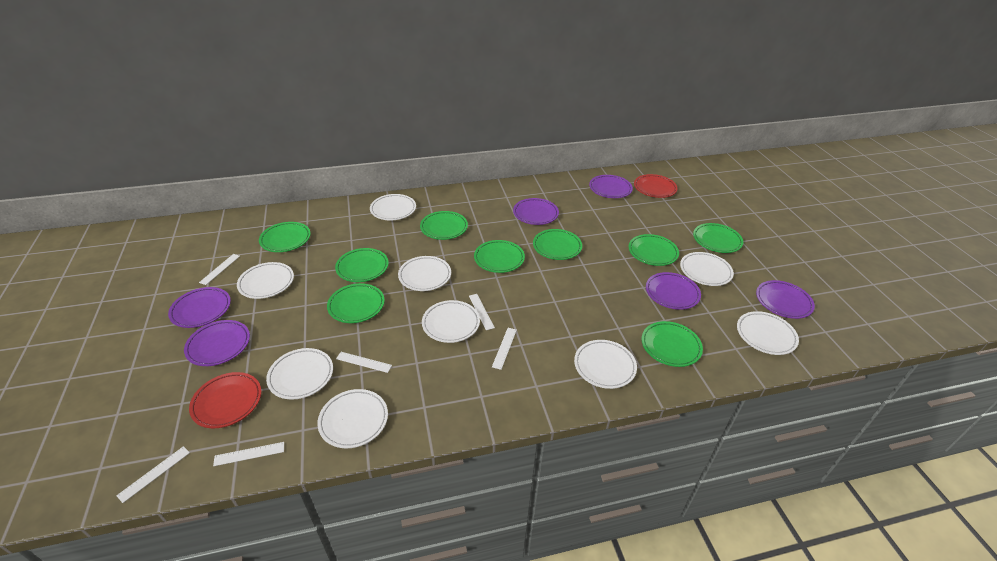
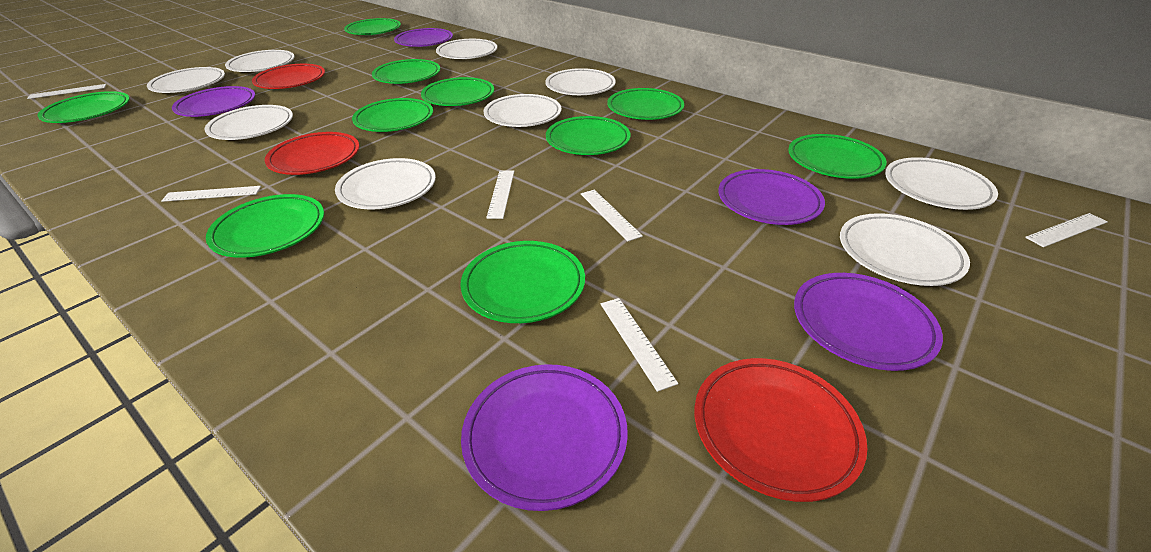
green plate: [259,222,311,252] [327,283,385,323] [335,248,389,282] [420,211,468,240] [474,240,525,273] [533,229,582,260] [629,234,679,266] [642,321,703,367] [693,223,743,253] = 9 -> [38,91,130,123] [206,194,324,258] [344,18,401,36] [352,98,433,132] [372,59,440,84] [421,77,494,106] [461,241,585,323] [546,116,631,155] [607,88,684,120] [788,134,887,179] = 10
purple plate: [168,287,231,328] [184,320,250,366] [513,198,559,225] [589,175,633,198] [646,272,701,310] [756,280,815,319] = 6 -> [172,86,255,117] [394,28,453,47] [461,364,628,511] [718,169,825,225] [794,273,943,371] = 5
red plate: [189,372,262,428] [634,174,678,198] = 2 -> [252,64,325,89] [265,132,359,175] [694,358,867,502] = 3

